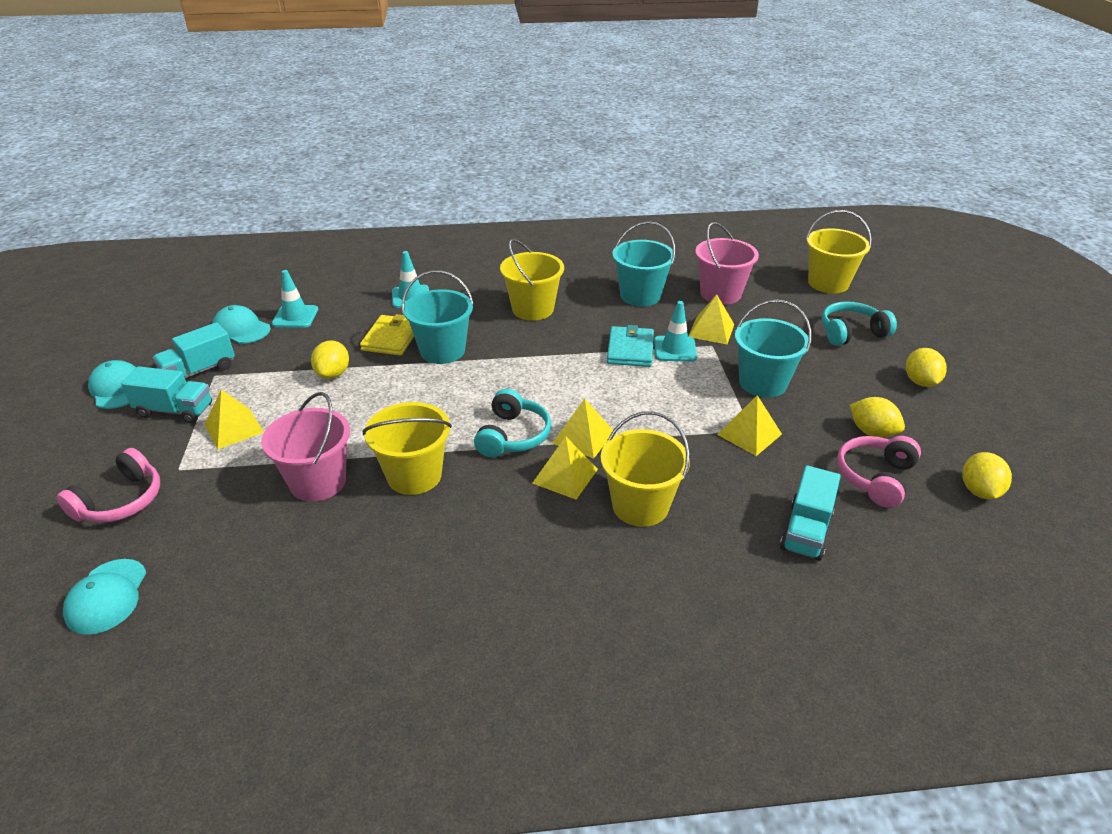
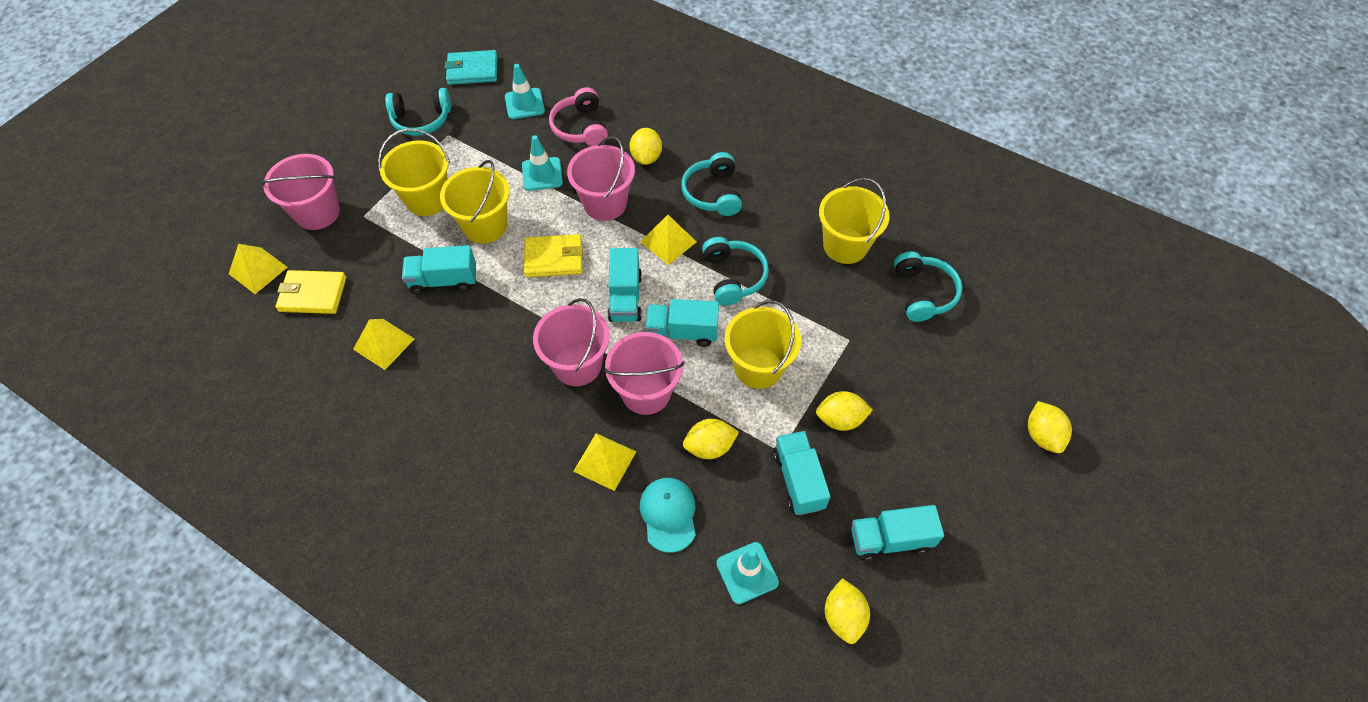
pink bucket: [261,392,350,502] [695,222,759,305] = 2 -> [260,154,340,230] [533,298,610,386] [567,136,635,221] [604,332,684,415] = 4
pink headphones: [56,448,160,523] [837,436,921,508] = 2 -> [549,87,608,146] = 1
turquoise bucket: [402,270,474,364] [612,221,675,306] [735,300,811,398] = 3 -> none = 0
turquoise cap: [63,559,146,635] [88,360,136,409] [212,305,271,344] = 3 -> [640,478,696,553] = 1
turquoise headphones: [474,389,551,457] [821,301,897,346] = 2 -> [385,88,451,136] [681,152,742,216] [702,237,769,306] [894,252,962,322] = 4
turquoise truck: [121,366,212,423] [153,322,235,380] [780,465,841,561] = 3 -> [402,245,476,295] [608,248,642,322] [645,299,719,347] [773,431,831,515] [851,505,944,561] = 5
yellow lemon: [311,340,349,379] [850,397,905,438] [906,348,947,387] [962,452,1012,499] = 4 -> [630,128,662,165] [683,419,739,459] [816,391,873,431] [825,578,870,644] [1028,401,1072,453] = 5
yellow pyramid: [204,389,264,449] [532,436,598,500] [552,398,613,459] [688,294,734,344] [717,395,782,456] = 5 -> [229,244,288,294] [353,319,414,370] [573,433,636,491] [641,215,697,265] = 4
yellow wallet: [360,314,414,356] = 1 -> [276,270,347,314] [524,234,583,277] = 2

